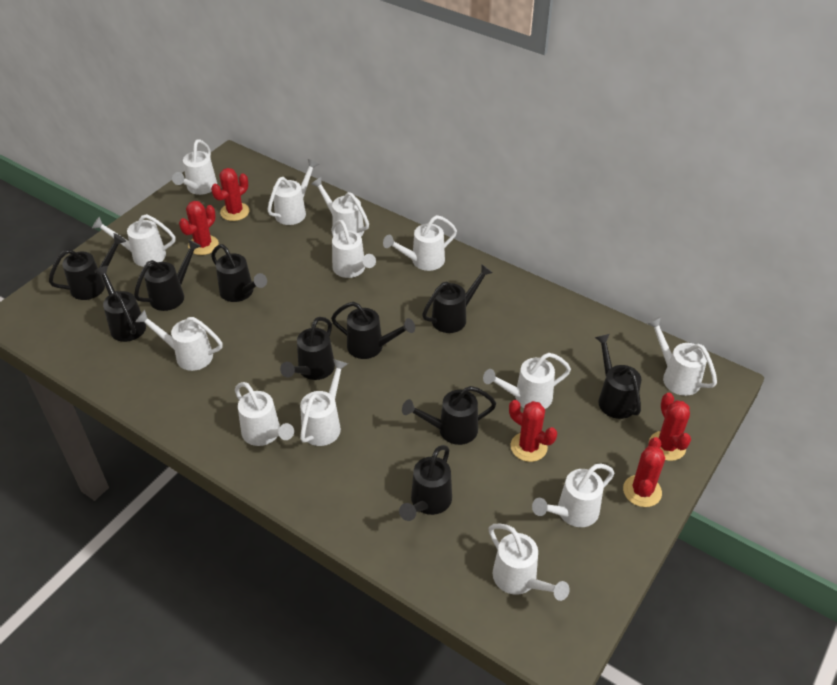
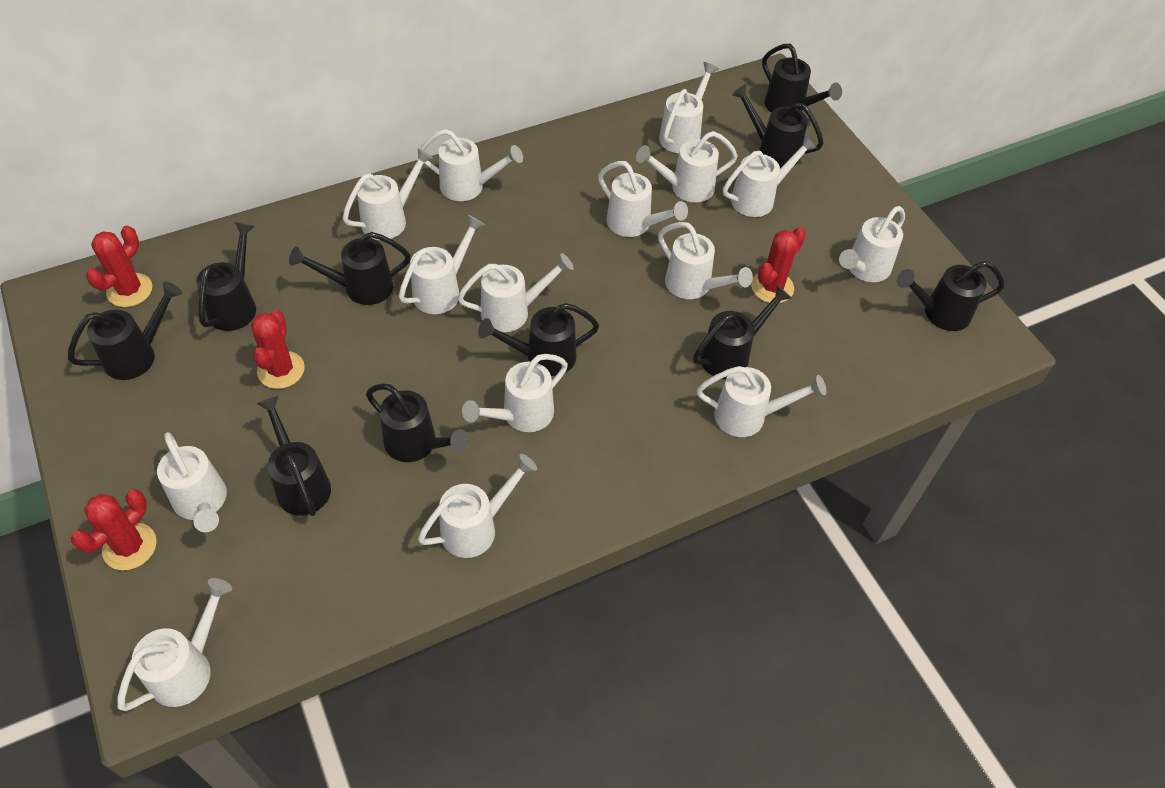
red cactus: [179,201,219,255] [211,168,250,221] [509,400,557,462] [623,437,665,507] [649,393,691,461] = 5 -> [71,490,157,570] [86,225,152,307] [251,310,305,389] [751,227,806,303] = 4
white watering can: [92,214,175,267] [136,310,223,371] [172,139,217,195] [235,382,294,446] [267,159,319,225] [300,359,348,446] [311,177,369,236] [331,220,376,278] [383,215,457,271] [483,353,571,409] [489,524,570,601] [532,464,614,527] [647,317,717,396] = 13 -> [117,578,232,711] [157,432,227,532] [343,148,433,240] [399,215,485,314] [418,454,537,558] [420,129,523,201] [457,253,574,332] [462,354,568,432] [598,161,688,237] [636,131,738,202] [658,222,753,299] [659,62,719,153] [697,366,826,437] [723,136,817,217] [839,206,905,282] = 15

